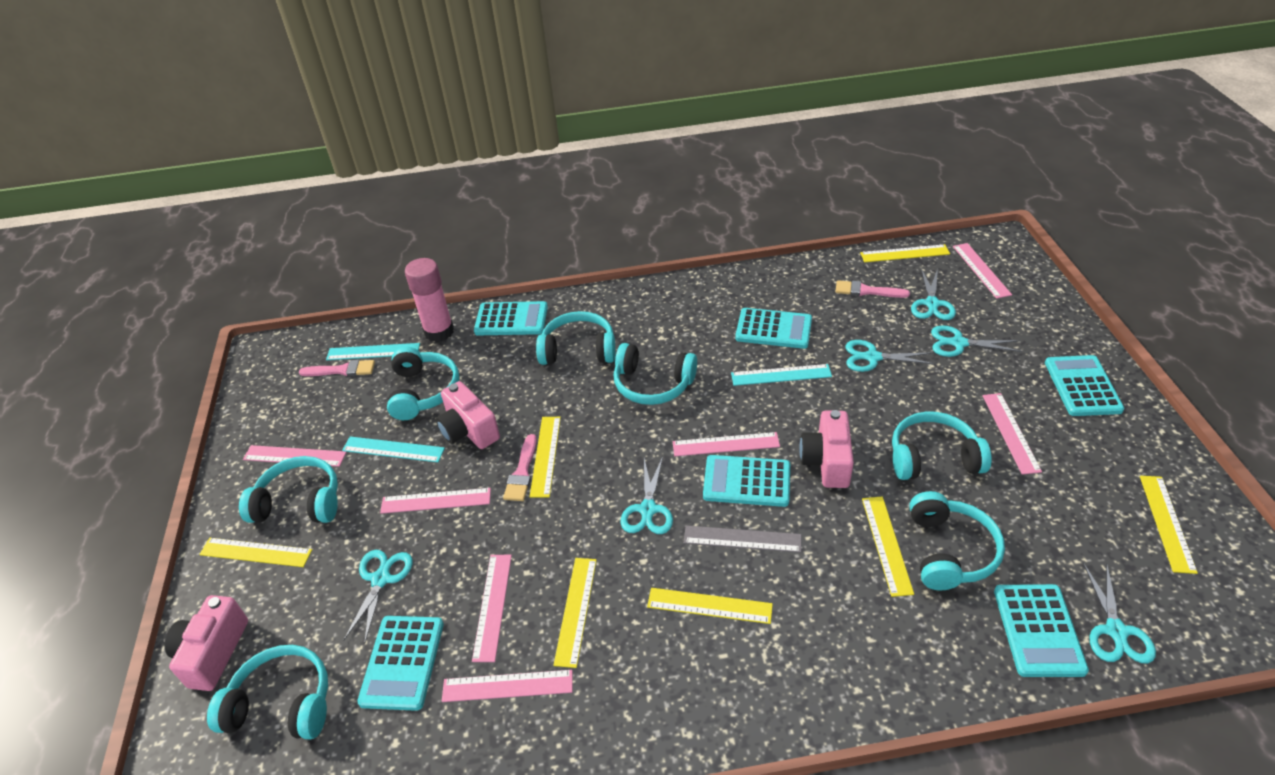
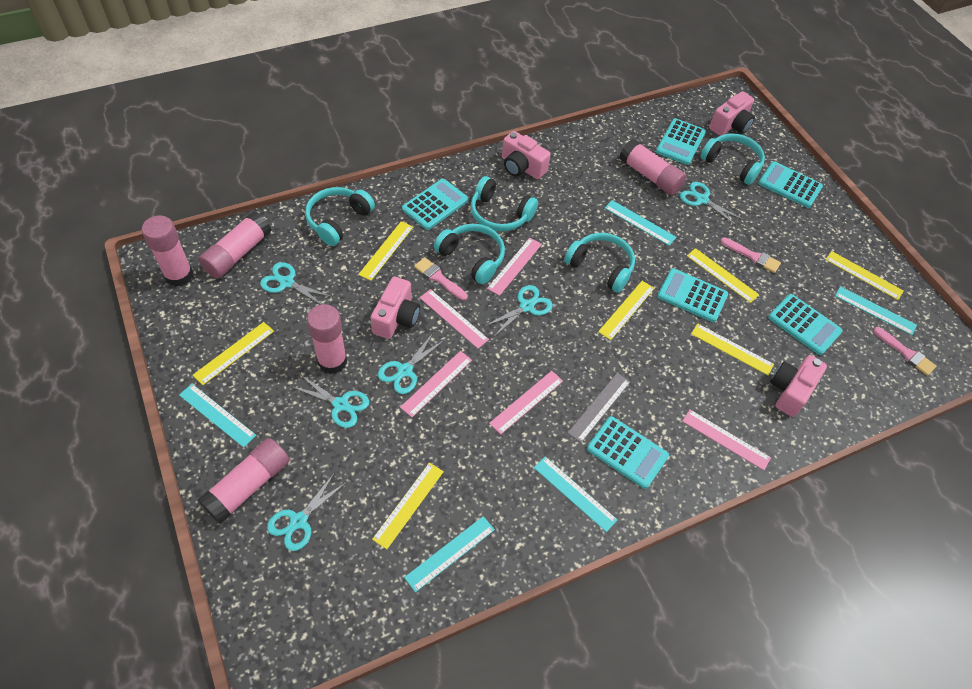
pink camera: [165,595,248,691] [436,381,500,449] [799,410,854,488] = 3 -> [370,277,420,339] [502,131,551,179] [709,91,755,136] [770,355,827,417] = 4
pink glue stick: [405,258,454,342] = 1 -> [142,215,193,287] [198,438,290,524] [199,212,271,279] [307,304,347,374] [619,139,687,195] = 5
pink ruler: [243,445,346,467] [380,488,491,514] [442,670,573,702] [472,555,512,662] [673,432,780,456] [953,243,1012,299] [982,393,1042,475] = 7 -> [400,351,472,417] [419,289,489,348] [487,238,542,296] [489,371,563,434] [682,409,771,470] = 5
turquoise headphones: [207,645,328,739] [239,456,338,523] [387,347,459,420] [536,311,615,365] [614,343,697,405] [892,412,992,480] [909,491,1005,590] = 7 -> [305,187,375,246] [434,224,505,284] [470,176,538,231] [564,233,635,293] [700,133,765,185] = 5
turquoise ruler: [326,343,420,360] [342,437,445,462] [731,364,832,386] = 3 -> [179,384,256,447] [404,516,495,592] [534,457,618,532] [605,200,676,246] [835,286,917,335] = 5

